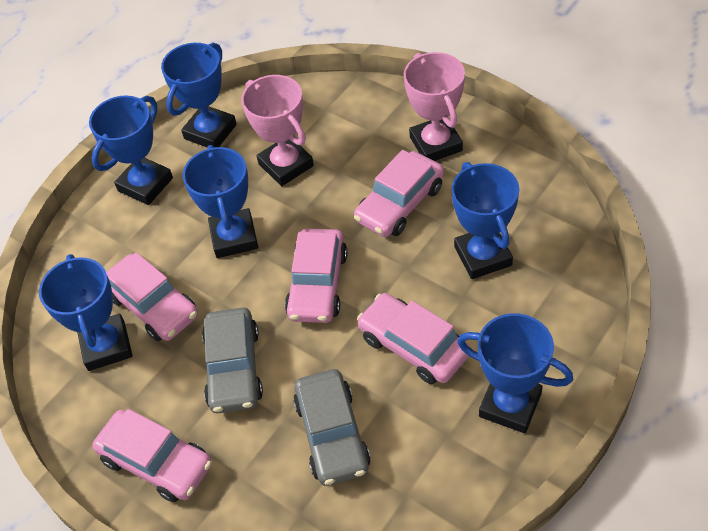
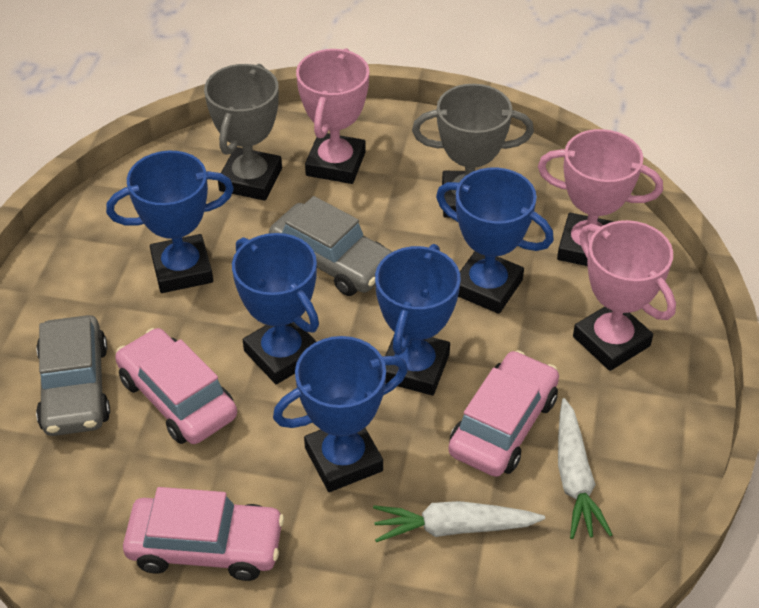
blue trophy: [39,254,133,371] [89,95,173,205] [161,43,237,148] [183,145,258,258] [452,162,519,279] [457,313,573,433] = 6 -> [106,151,234,293] [232,233,319,384] [273,336,408,492] [375,244,461,395] [436,167,554,314] = 5
grey trophy: none = 0 -> [204,64,282,201] [412,84,534,218] = 2
pink car: [92,409,212,502] [106,252,198,341] [285,229,348,323] [354,150,444,237] [357,293,470,384] = 5 -> [115,328,237,444] [123,487,284,581] [448,350,559,477] = 3
pink trophy: [241,75,314,186] [404,52,465,161] = 2 -> [296,48,369,184] [538,129,663,266] [573,220,676,371] = 3
white carrot: none = 0 -> [373,501,545,542] [558,398,613,539] = 2

